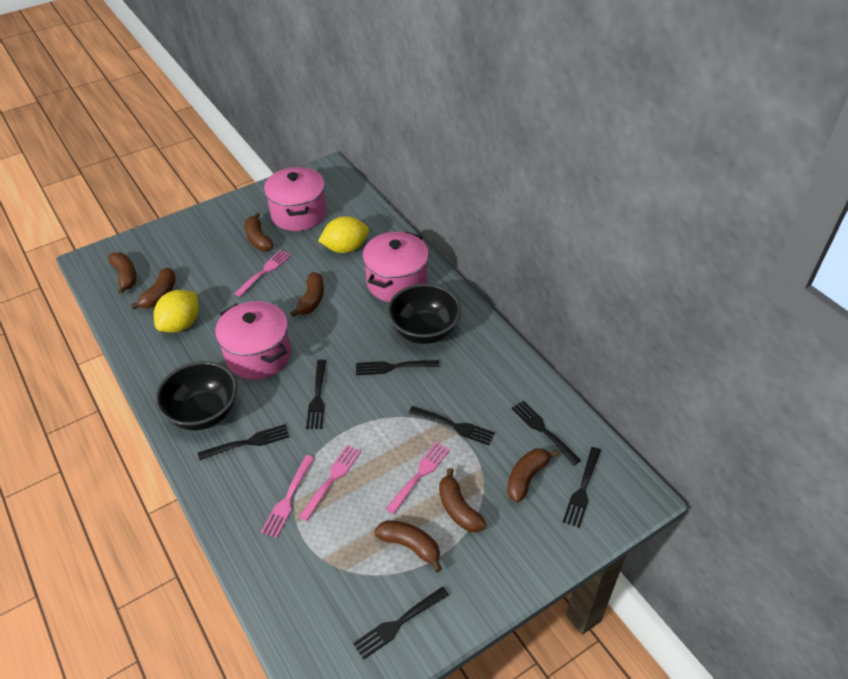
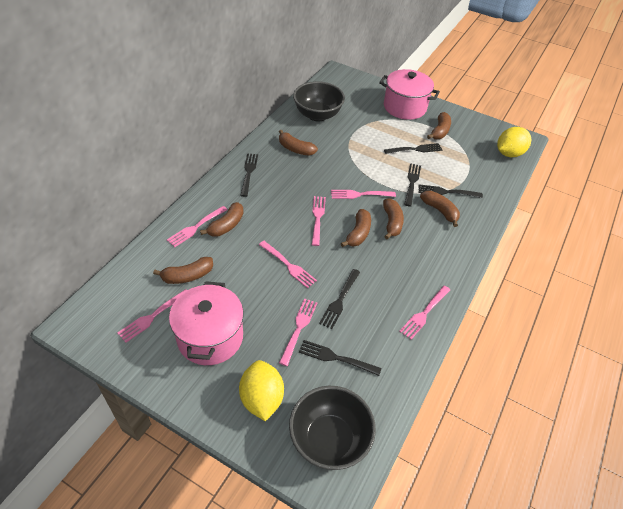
black fork: [198,424,289,460] [306,359,326,429] [353,586,449,660] [356,360,439,375] [409,406,495,445] [511,400,581,466] [563,447,601,528] = 7 -> [240,153,258,197] [299,340,381,376] [319,269,360,329] [384,143,442,154] [404,163,421,206] [418,185,483,198] = 6
pink fork: [234,250,291,297] [261,455,315,538] [299,445,361,521] [386,442,450,514] = 4 -> [117,289,187,343] [167,206,228,247] [259,241,317,288] [279,298,317,366] [312,196,326,246] [331,190,396,199] [399,285,450,340] = 7
pink pot: [215,301,291,380] [264,167,326,231] [362,232,429,302] = 3 -> [169,281,244,365] [379,69,440,120] = 2

